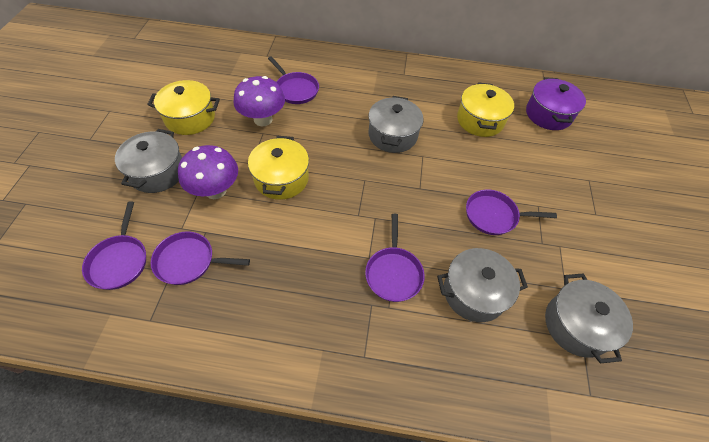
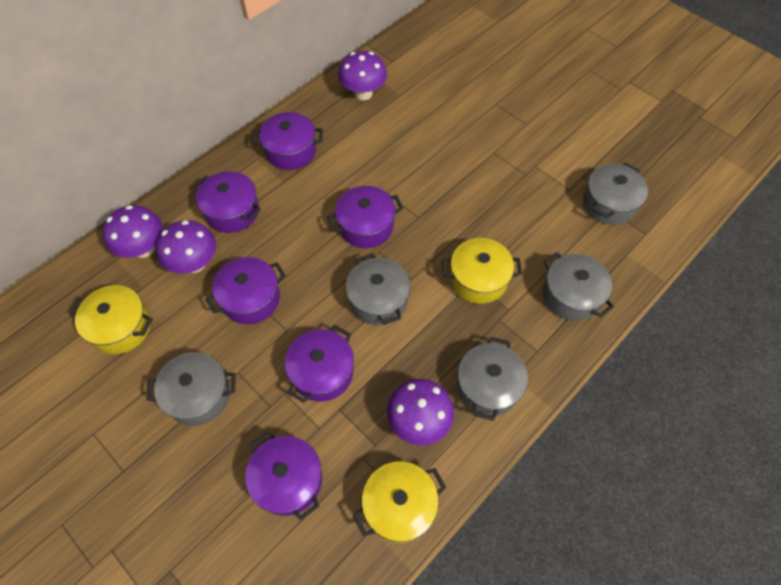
grey pot: [115,129,182,193] [368,96,423,153] [437,248,528,322] [545,273,633,364] = 4 -> [146,352,236,426] [346,253,410,325] [457,337,528,421] [543,252,614,321] [583,163,648,225] = 5
purple mushroom: [178,145,238,199] [233,76,285,126] = 2 -> [103,205,163,258] [156,220,216,274] [338,51,387,100] [387,379,454,445] = 4
purple pan: [82,201,146,290] [151,232,250,285] [268,56,319,104] [365,214,425,302] [466,189,557,235] = 5 -> none = 0
purple pot: [526,77,586,130] = 1 -> [194,171,261,233] [205,257,286,324] [245,432,322,521] [253,112,323,170] [285,325,354,403] [327,186,403,248] = 6

